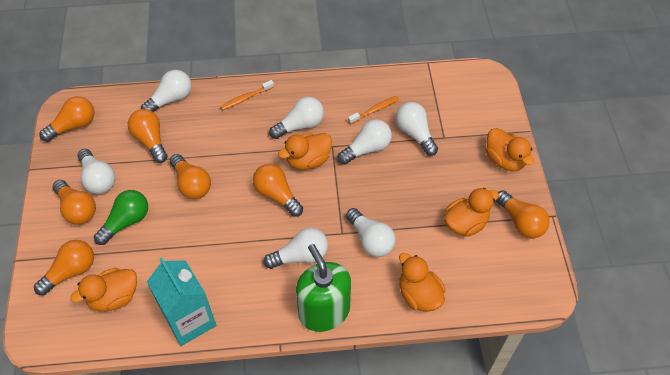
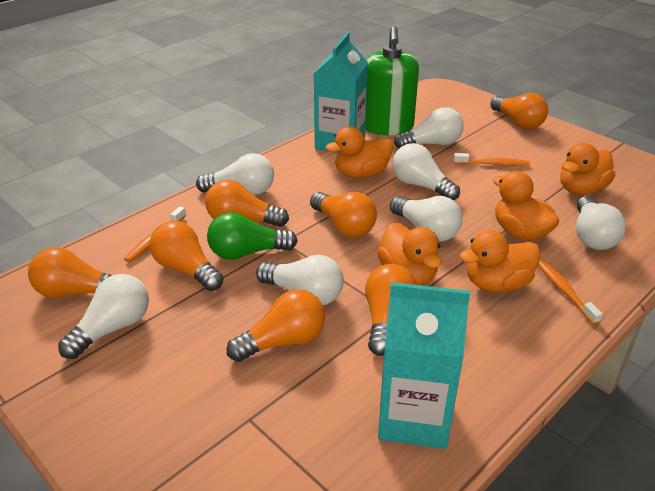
orange toothbrush: [220,80,274,110] [348,96,399,124] = 2 -> [124,206,186,262] [454,153,530,166] [538,260,603,325] = 3
turquoise carton: [147,257,216,346] = 1 -> [314,32,368,153] [378,282,470,449] = 2

